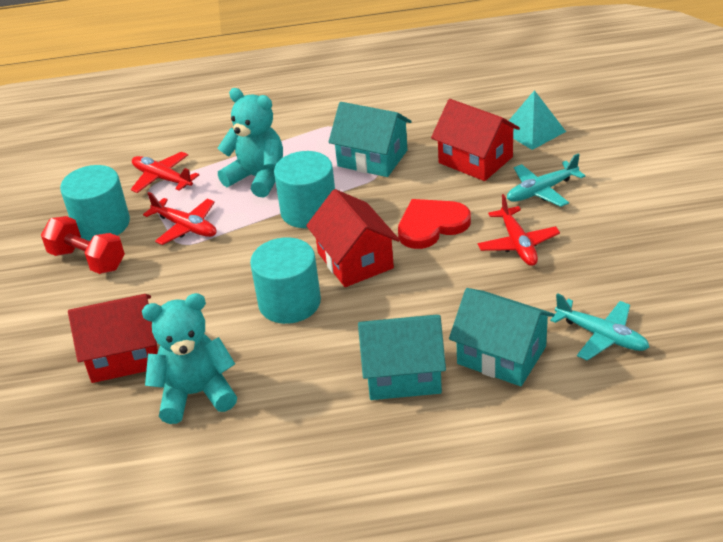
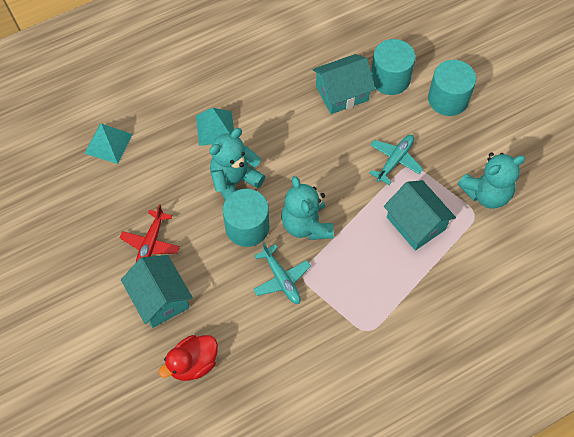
red duck: none = 0 -> [159,335,218,381] = 1
red dumbbell: [41,216,125,274] = 1 -> none = 0
red heart: [398,199,471,249] = 1 -> none = 0
red house: [68,294,158,383] [306,189,400,287] [431,99,520,181] = 3 -> none = 0
red plane: [131,152,199,193] [143,192,217,245] [478,194,560,266] = 3 -> [120,204,180,262] = 1
turquoise pyramid: [509,90,566,150] = 1 -> [84,123,133,164] [196,108,234,146] = 2
turquoise teddy bear: [142,293,237,424] [218,88,283,198] = 2 -> [209,128,265,200] [281,176,334,240] [457,152,525,209] = 3

